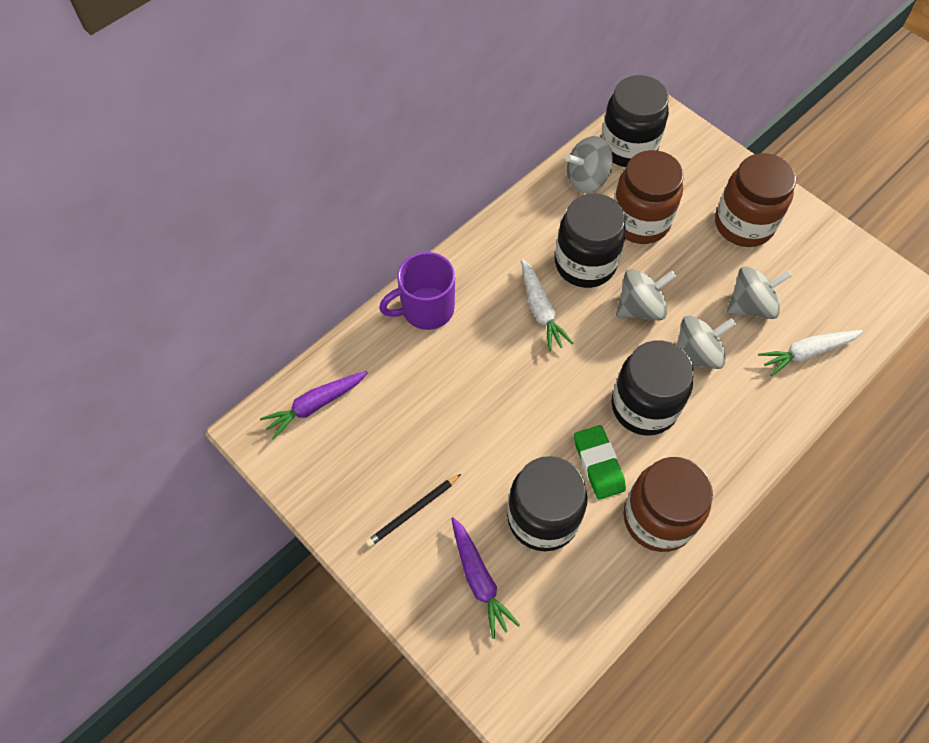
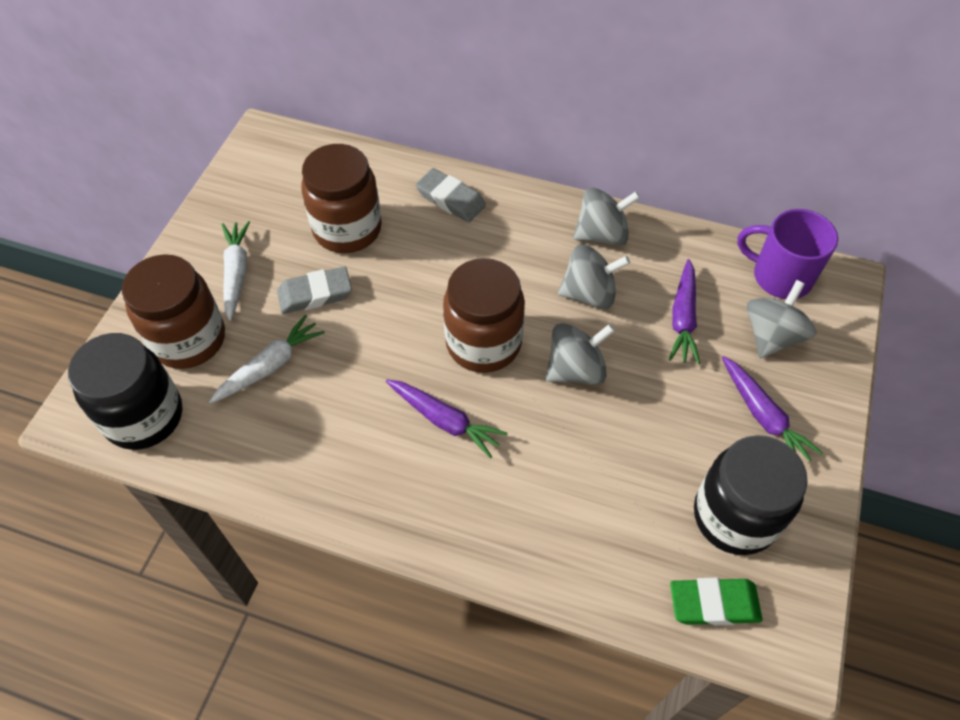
black jar: [507,456,588,551] [555,193,626,288] [601,75,669,167] [611,340,694,436] = 4 -> [68,333,182,450] [694,435,808,555] = 2
black pencil: [366,474,461,547] = 1 -> none = 0
grey eraser: none = 0 -> [277,267,352,314] [416,168,486,222] = 2
purple carrot: [260,371,368,440] [451,517,520,639] = 2 -> [386,380,508,459] [669,259,700,364] [722,356,823,462] = 3

